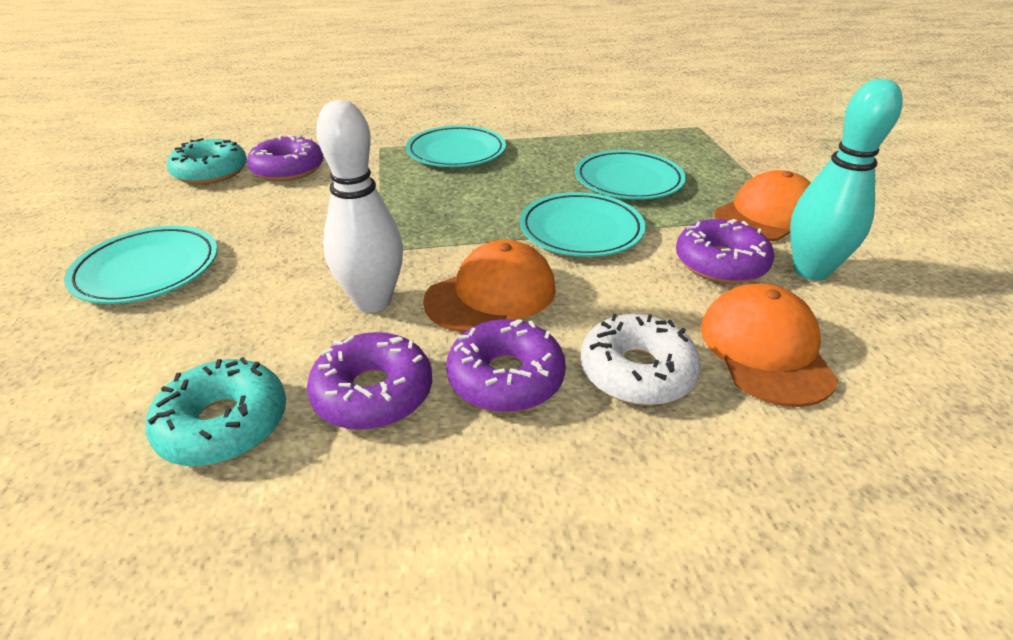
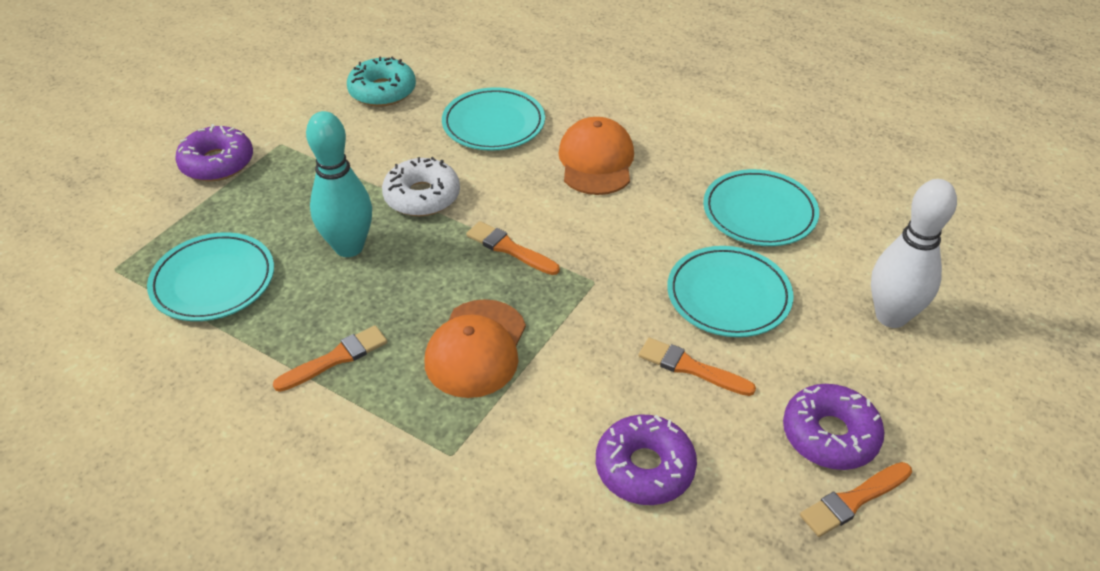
orange brush: none = 0 -> [273,325,387,392] [466,221,560,275] [639,338,756,396] [800,462,912,537] = 4
orange cap: [423,240,556,333] [701,283,838,407] [714,170,811,241] = 3 -> [425,299,526,398] [559,117,634,195] = 2
purple donut: [247,135,324,181] [307,332,432,430] [446,319,566,412] [676,219,774,284] = 4 -> [175,124,253,181] [596,414,697,505] [783,384,885,470] = 3
turquoise donut: [146,357,286,466] [167,138,247,185] = 2 -> [347,56,416,107] = 1

